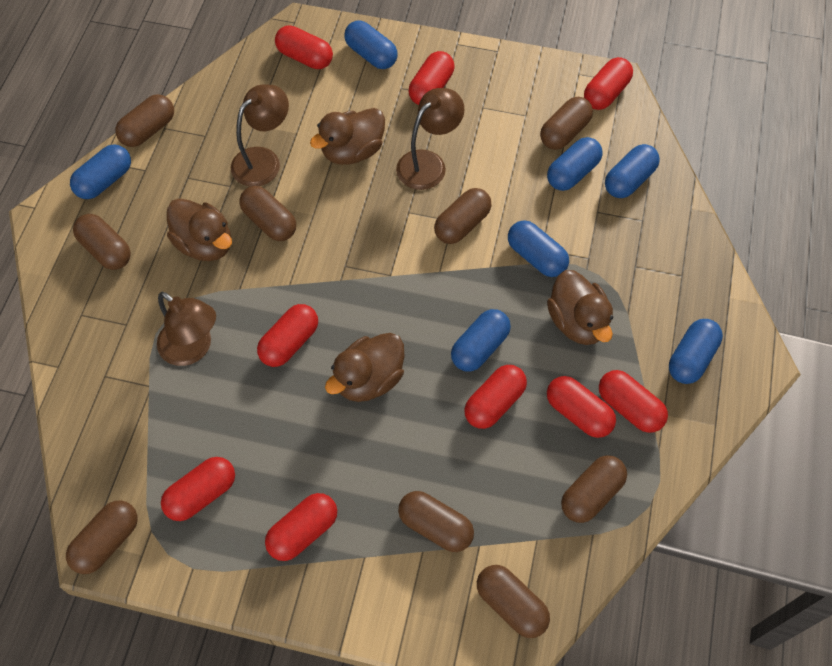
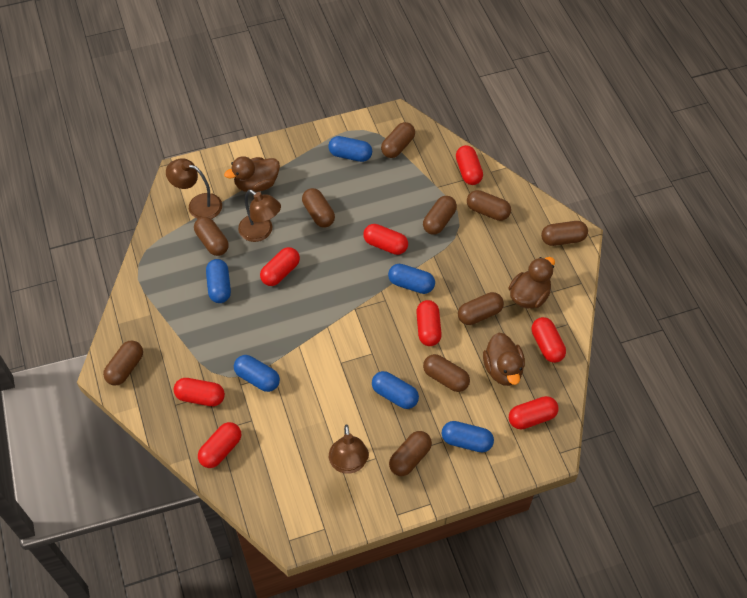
blue capsule: [70,144,131,199] [344,20,397,69] [451,309,511,371] [508,220,569,277] [547,137,603,191] [605,144,660,198] [669,319,723,384] = 7 -> [206,259,231,303] [234,355,280,392] [328,136,372,162] [372,371,419,409] [388,264,435,294] [442,421,494,453] = 6
brown capsule: [66,500,138,574] [73,214,131,270] [115,94,174,147] [239,186,296,241] [398,491,474,552] [434,188,492,244] [477,565,550,638] [540,97,593,150] [561,455,627,523] = 9 -> [103,341,143,386] [194,217,229,256] [302,188,335,227] [381,122,415,158] [389,431,432,476] [423,196,457,235] [423,354,470,392] [458,292,504,325] [467,190,511,221] [541,221,588,246] = 10
brown duck: [167,198,232,261] [310,108,385,165] [325,333,405,402] [547,270,613,345] = 4 -> [224,156,280,192] [483,333,525,386] [508,257,555,308] = 3
red capsule: [161,457,235,521] [257,304,318,367] [265,493,337,561] [275,25,333,69] [409,51,454,105] [464,365,527,429] [547,376,616,438] [584,57,633,110] [599,370,668,433] = 9 -> [173,378,225,406] [198,422,241,468] [260,247,300,286] [363,224,408,255] [416,300,442,346] [456,145,483,185] [509,396,558,429] [532,317,566,363] = 8

